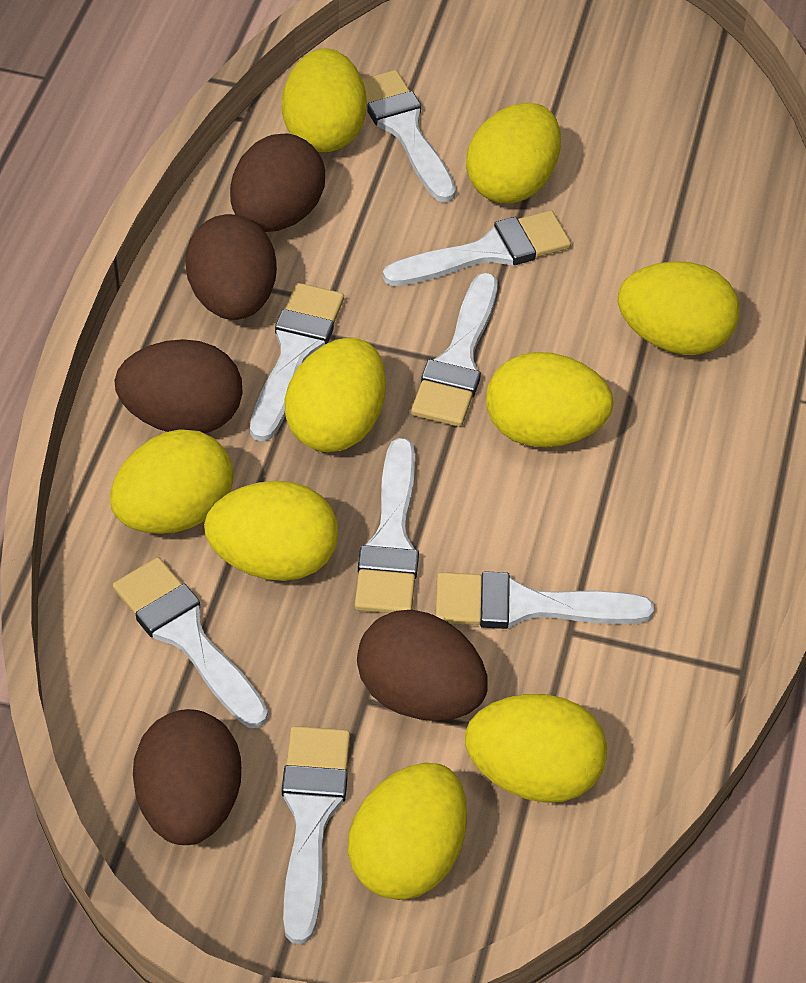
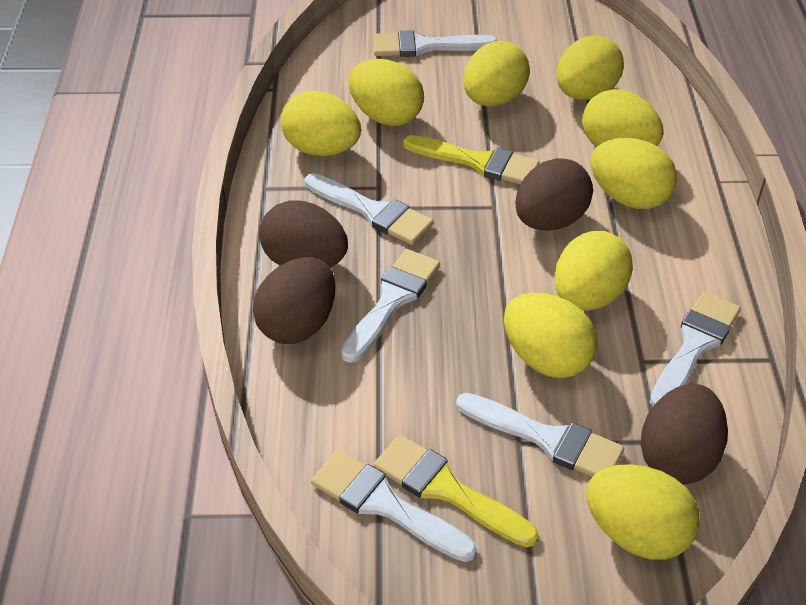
brown egg: [114,339,243,433] [133,709,241,845] [185,214,277,320] [230,134,325,232] [357,610,488,721] = 5 -> [253,257,335,344] [259,201,348,267] [515,158,593,231] [640,383,728,485] = 4
white brush: [113,557,268,728] [250,283,344,442] [282,726,350,944] [355,438,419,613] [362,70,456,202] [383,210,571,286] [411,273,497,427] [435,571,654,629] = 8 -> [305,173,433,245] [311,450,477,562] [341,249,440,363] [373,30,498,57] [456,393,624,477] [650,292,741,407] = 6
yellow brush: none = 0 -> [373,435,539,547] [403,135,539,185] = 2

